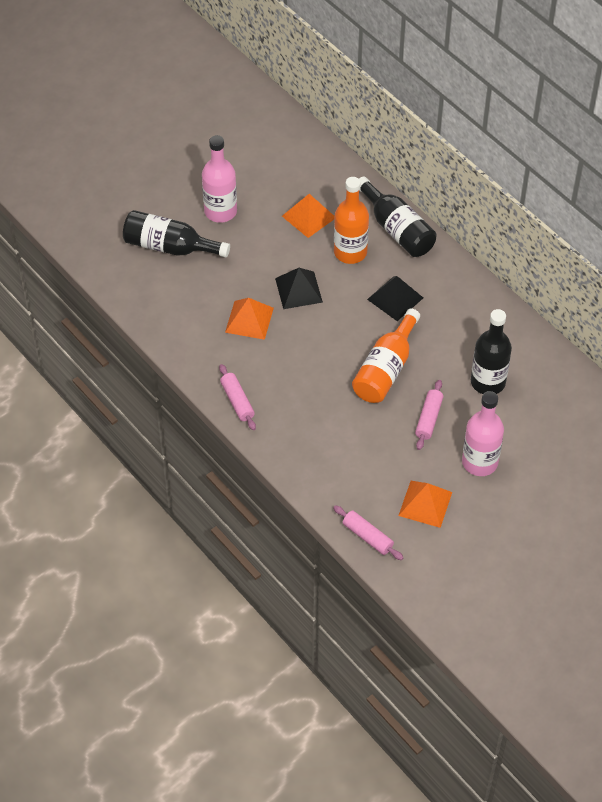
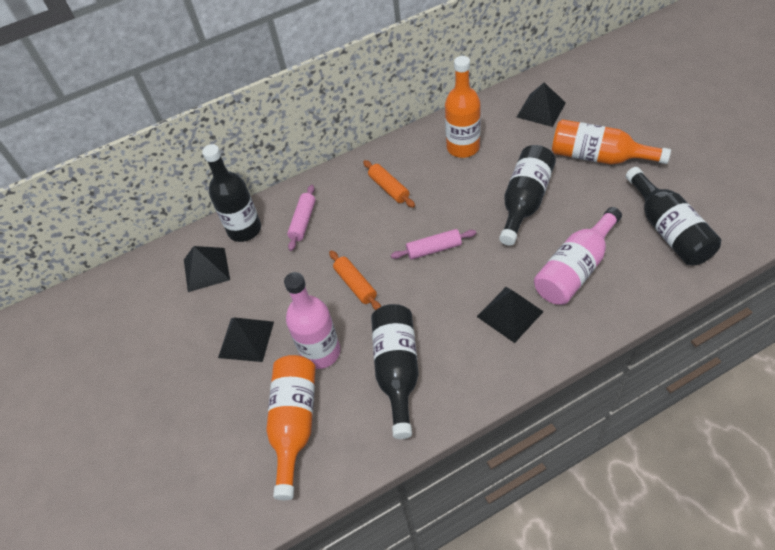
black bottle: [123,210,230,258] [359,176,436,257] [471,309,512,394] = 3 -> [202,144,261,242] [371,304,419,439] [499,145,556,246] [626,167,721,265] = 4
black pyramid: [275,268,323,309] [367,276,423,321] = 2 -> [184,246,230,292] [218,317,274,362] [477,287,544,343] [517,83,566,127] = 4
orange bottle: [334,177,369,264] [352,309,420,403] = 2 -> [266,355,316,500] [445,56,481,158] [552,119,671,165] = 3
orange pyramid: [225,298,274,340] [282,194,335,238] [398,481,452,528] = 3 -> none = 0
orange rolling pin: none = 0 -> [329,251,381,310] [363,160,415,208] = 2
pink rolling pin: [219,364,256,430] [333,505,404,560] [415,380,443,450] = 3 -> [287,185,316,251] [391,229,476,260] = 2

